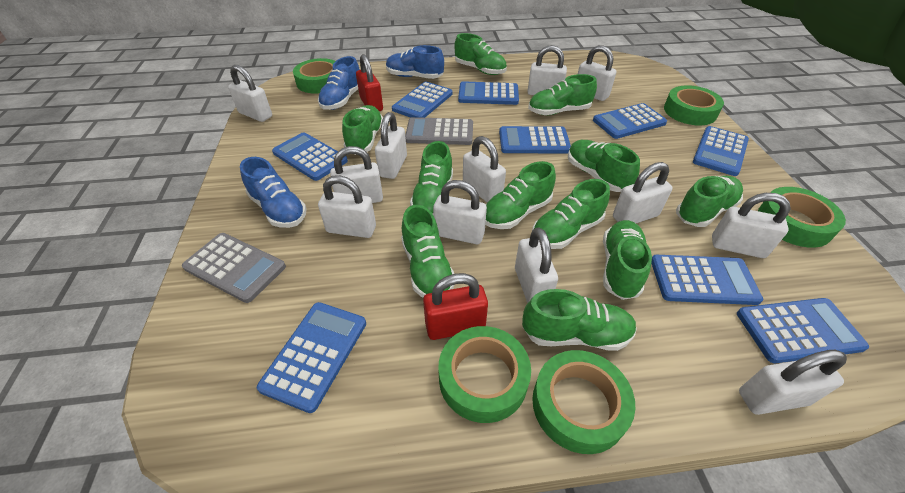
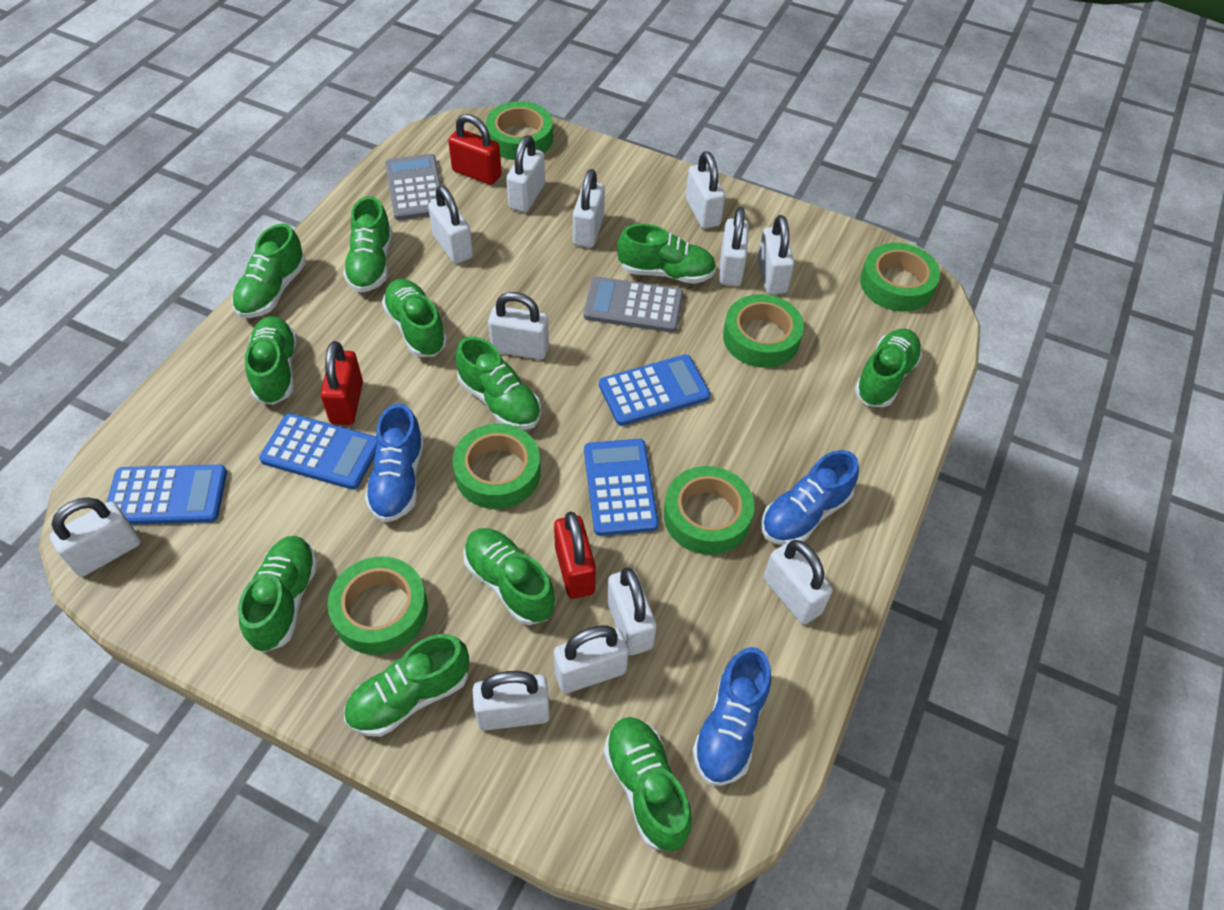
blue calculator: [257,302,366,413] [272,132,348,181] [392,82,453,118] [458,81,519,105] [499,126,571,153] [593,103,667,139] [651,255,763,305] [693,126,749,176] [737,298,869,363] = 9 -> [107,465,227,525] [259,413,377,490] [584,439,659,536] [599,354,711,426] = 4
green tape: [293,58,335,94] [438,326,531,423] [532,350,635,454] [664,85,724,125] [758,187,846,248] = 5 -> [327,556,428,655] [452,424,541,509] [486,102,553,160] [664,466,754,555] [723,294,804,368] [860,243,940,312] = 6
red padlock: [356,54,383,111] [423,273,488,340] = 2 -> [320,341,363,425] [448,114,502,185] [554,512,596,599] = 3

